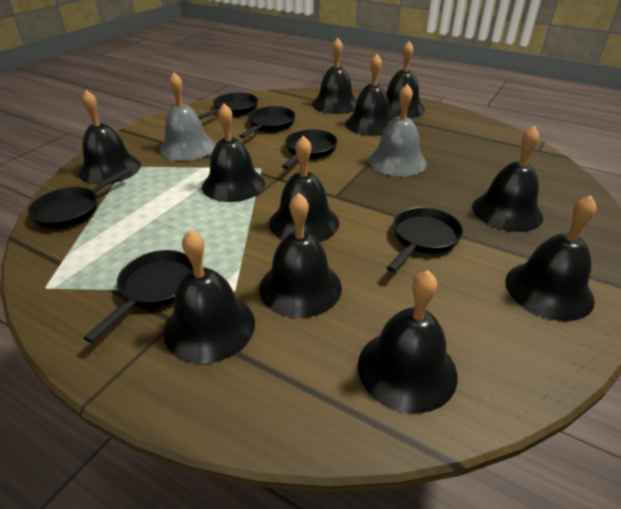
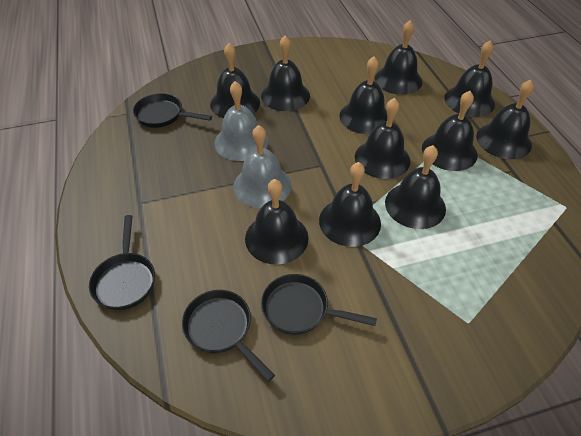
black pan: [28,168,132,229] [84,250,193,343] [198,92,258,120] [239,106,296,139] [282,129,338,169] [387,207,463,272] = 6 -> [89,215,155,310] [133,93,212,128] [182,290,275,382] [261,274,377,335] = 4

